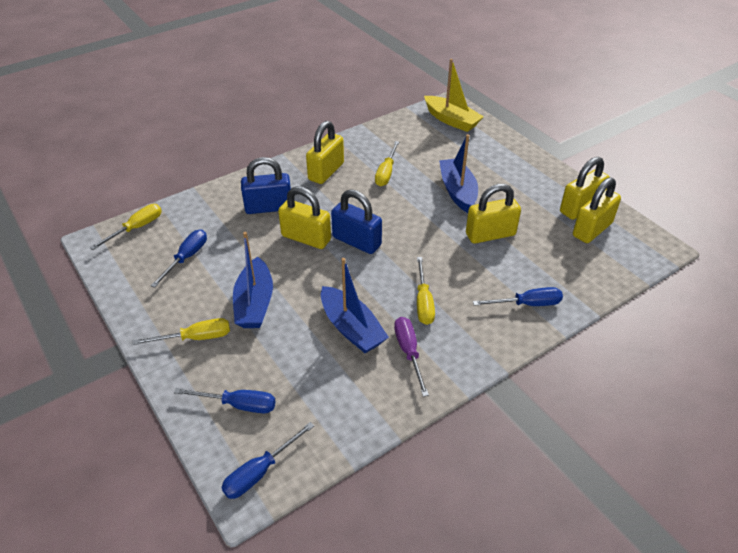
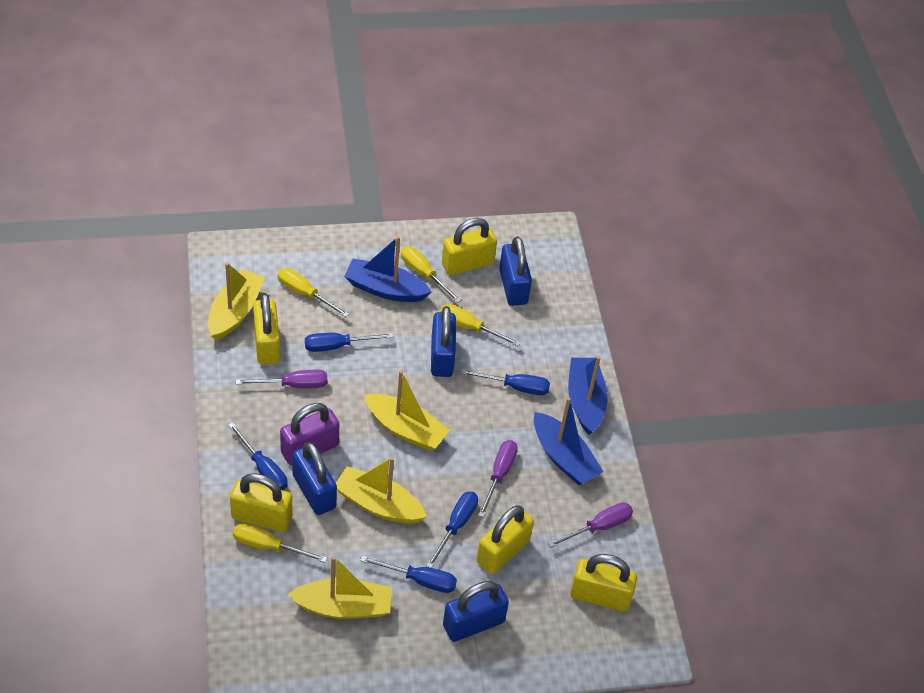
blue padlock: [241,157,291,214] [331,189,382,254] = 2 -> [292,442,337,515] [431,306,456,377] [443,581,509,642] [499,237,532,306] = 4
blue screwdriver: [151,230,207,288] [174,388,276,413] [221,422,314,499] [473,287,563,306] = 4 -> [228,422,288,491] [305,333,394,352] [360,556,457,593] [426,491,478,568] [461,369,550,395] = 5
purple padlock: none = 0 -> [280,403,339,465] = 1
purple screwdriver: [394,317,429,397] = 1 -> [236,370,327,388] [478,440,518,517] [548,502,633,548] = 3
yellow boat: [424,59,484,132] = 1 -> [208,263,265,340] [288,556,392,619] [336,457,427,524] [364,370,450,451] = 4

